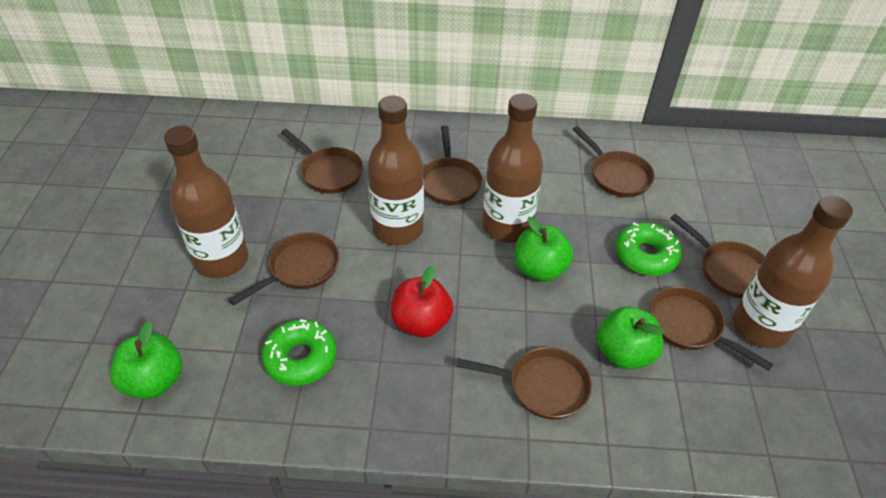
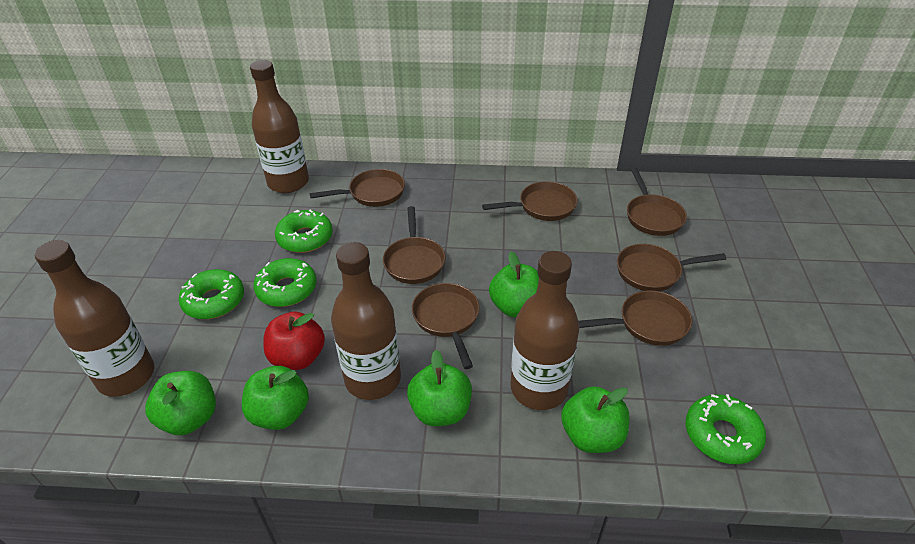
green apple: [110,321,182,399] [515,217,573,282] [597,307,665,370] = 3 -> [145,371,216,435] [242,366,309,430] [407,350,472,426] [489,251,539,317] [561,386,630,453] = 5
green donut: [262,319,337,386] [615,222,682,276] = 2 -> [179,269,244,319] [253,258,317,307] [275,210,333,253] [685,394,766,464] = 4

